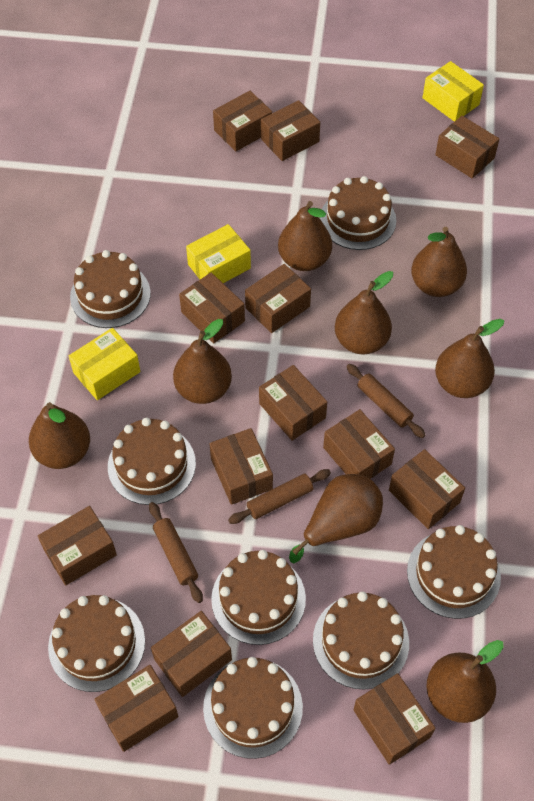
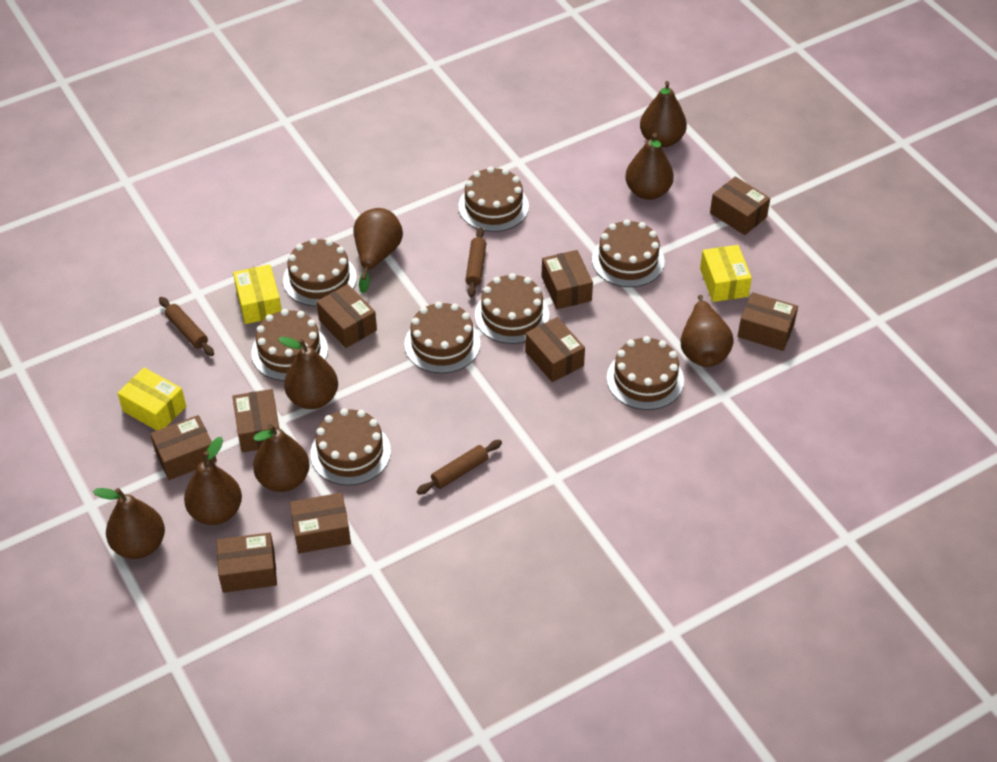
brown box: [38,506,117,585] [94,665,179,752] [151,611,232,697] [179,273,245,343] [209,428,273,505] [213,91,272,151] [245,264,311,333] [259,365,327,441] [261,100,320,161] [323,409,395,479] [353,673,435,765] [389,449,465,529] [435,116,499,178] = 13 -> [150,415,217,480] [216,533,277,593] [232,389,280,453] [290,493,351,554] [317,284,377,348] [525,317,585,382] [542,250,593,309] [710,176,770,235] [738,292,798,351] = 9

